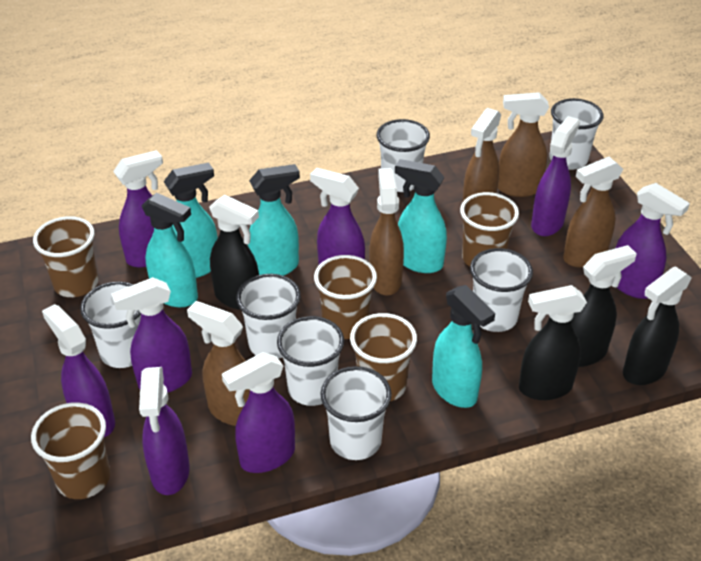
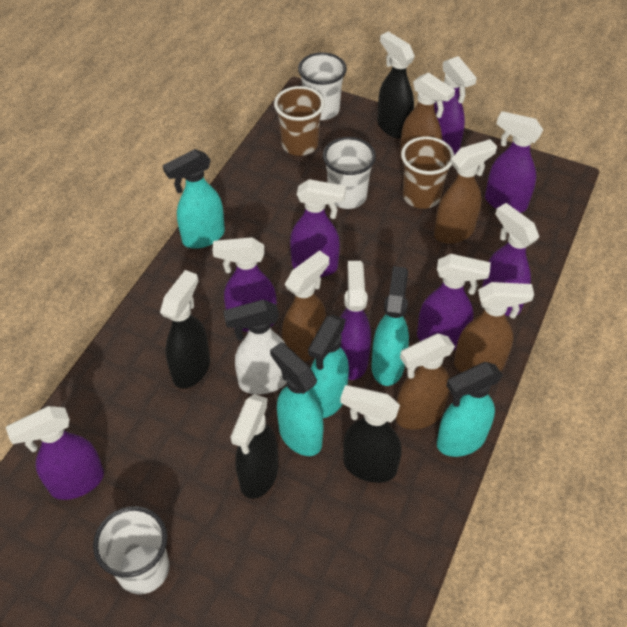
brown cup: [31,402,110,499] [33,216,98,297] [314,255,377,339] [350,313,417,401] [460,192,519,267] = 5 -> [274,86,325,156] [401,137,454,209] = 2
white cup: [80,281,141,368] [236,274,301,359] [277,316,344,406] [321,366,392,460] [377,119,430,192] [470,248,533,332] [549,98,604,170] = 7 -> [93,506,169,594] [298,52,347,120] [323,137,376,209] = 3
white spray bottle: none = 0 -> [223,300,287,394] = 1

